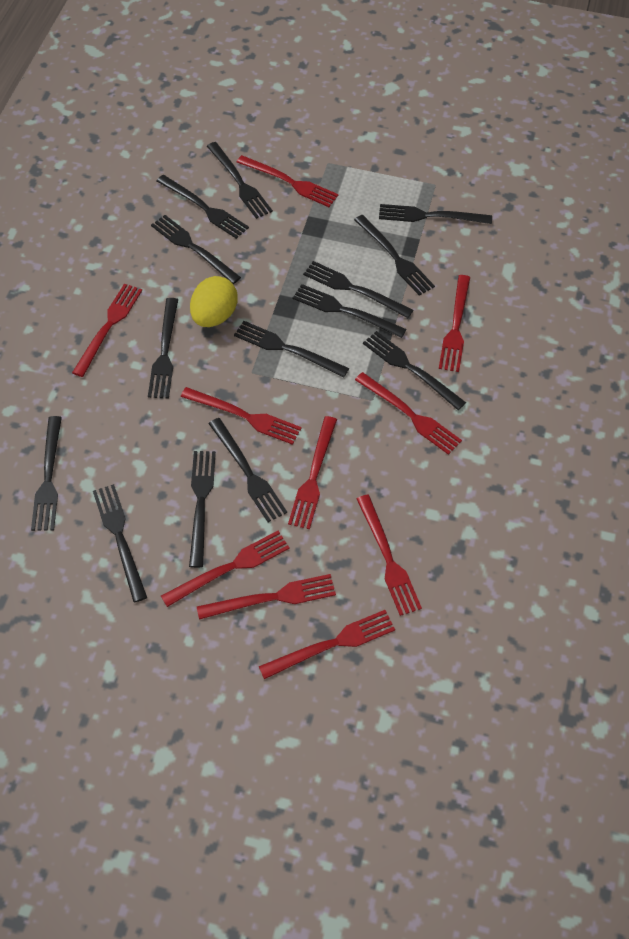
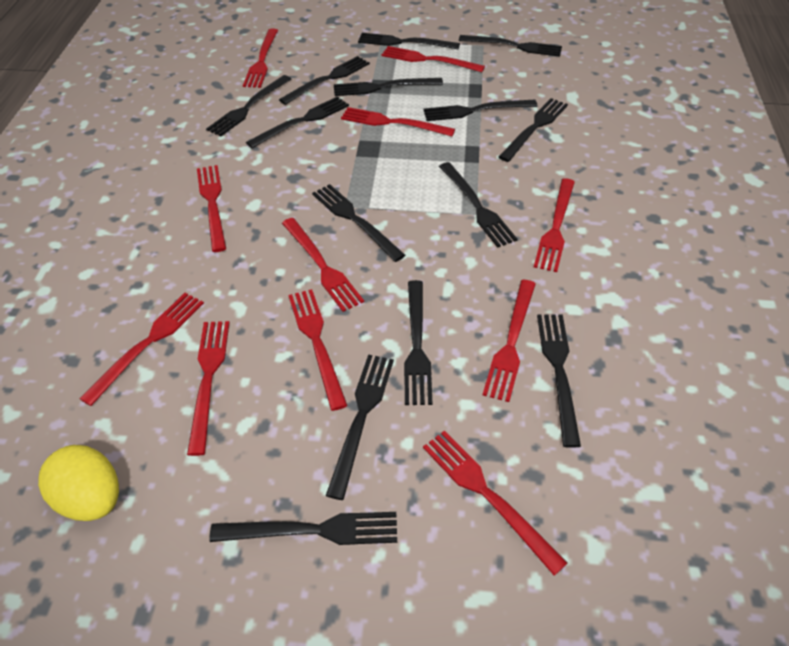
red fork: [72,284,142,377] [161,531,290,607] [181,387,302,445] [197,574,336,620] [237,155,338,207] [259,610,395,679] [288,416,337,529] [355,372,462,455] [357,495,422,616] [439,275,470,372] = 10 -> [80,293,204,406] [187,321,230,456] [197,165,226,252] [243,28,278,88] [282,218,364,312] [288,289,348,411] [341,107,455,136] [382,46,485,72] [423,430,568,576] [483,280,536,402] [534,178,575,272] = 11

